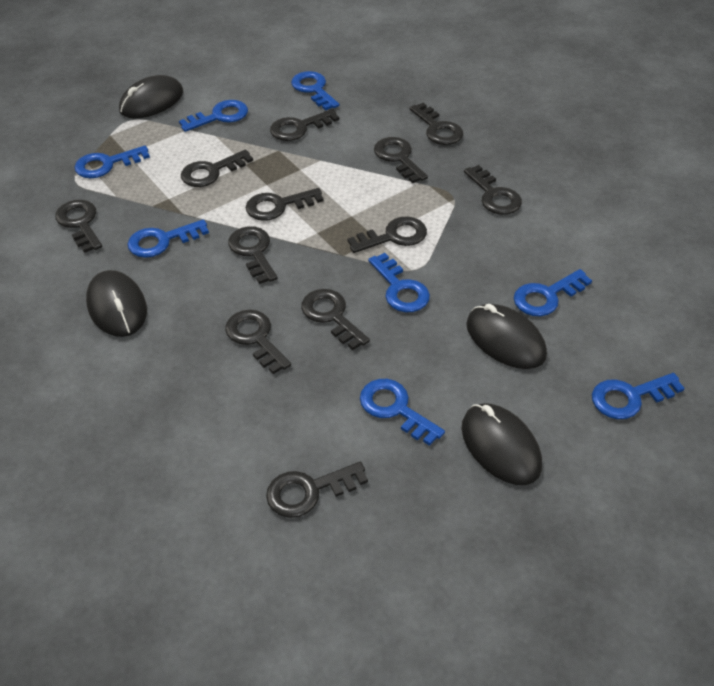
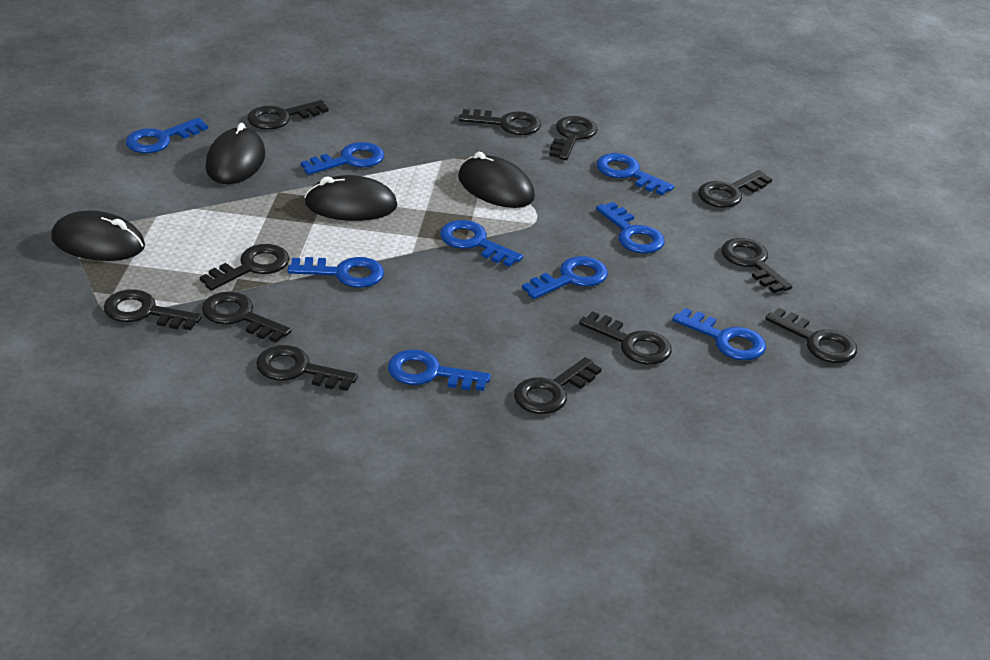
blue key: [74,146,150,178] [127,219,209,258] [179,100,248,132] [291,71,339,111] [360,379,445,446] [368,253,430,312] [514,269,592,316] [592,373,685,419] = 8 -> [126,118,208,153] [287,257,384,288] [301,142,384,175] [388,349,491,391] [440,220,523,267] [522,256,608,299] [596,153,674,195] [596,202,665,253] [672,308,766,360] = 9

